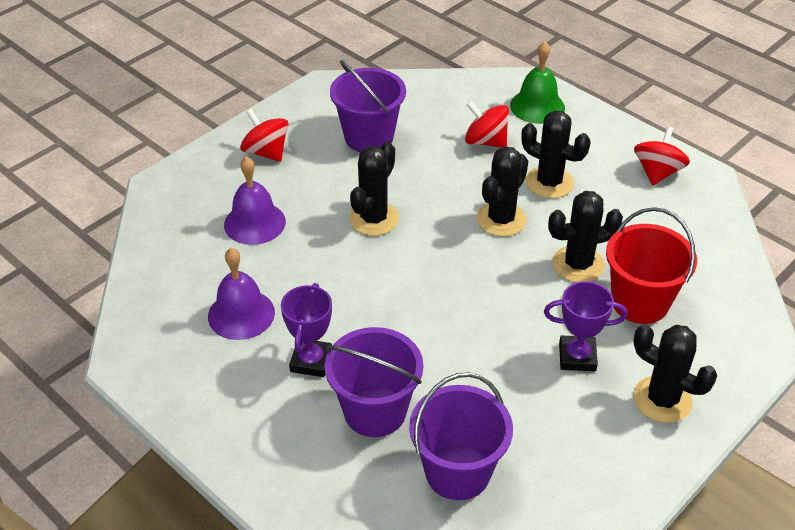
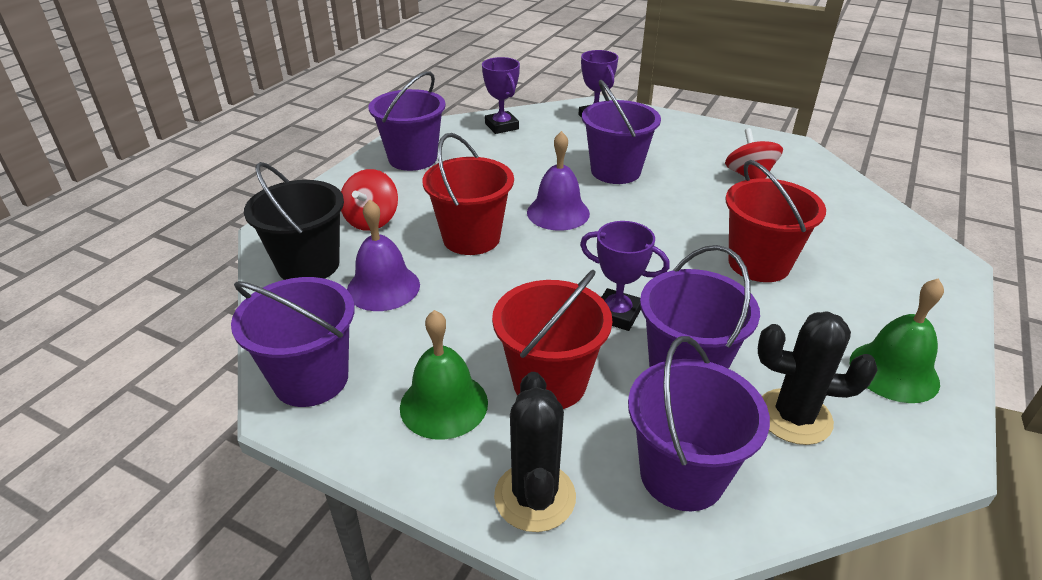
black bucket: none = 0 -> [244,162,344,280] = 1
black cactus: [349,142,399,236] [477,146,528,236] [521,110,591,198] [548,191,623,282] [633,324,717,423] = 5 -> [494,372,576,532] [758,311,878,445] = 2
green bell: [510,41,565,124] = 1 -> [400,310,488,440] [850,278,944,403] = 2
purple bucket: [325,327,423,437] [330,60,406,152] [409,372,513,500] = 3 -> [231,277,355,407] [369,71,446,171] [582,80,661,184] [628,336,770,511] [640,245,760,369] = 5
purple trophy: [281,283,332,377] [544,281,628,372] = 2 -> [482,57,520,134] [579,50,618,118] [580,221,670,331] = 3
red bucket: [606,207,697,324] = 1 -> [423,133,514,255] [492,270,612,409] [725,160,826,282] = 3
red spinning top: [240,109,288,162] [465,101,509,148] [634,127,690,185] = 3 -> [341,169,398,231] [725,128,783,179] = 2

